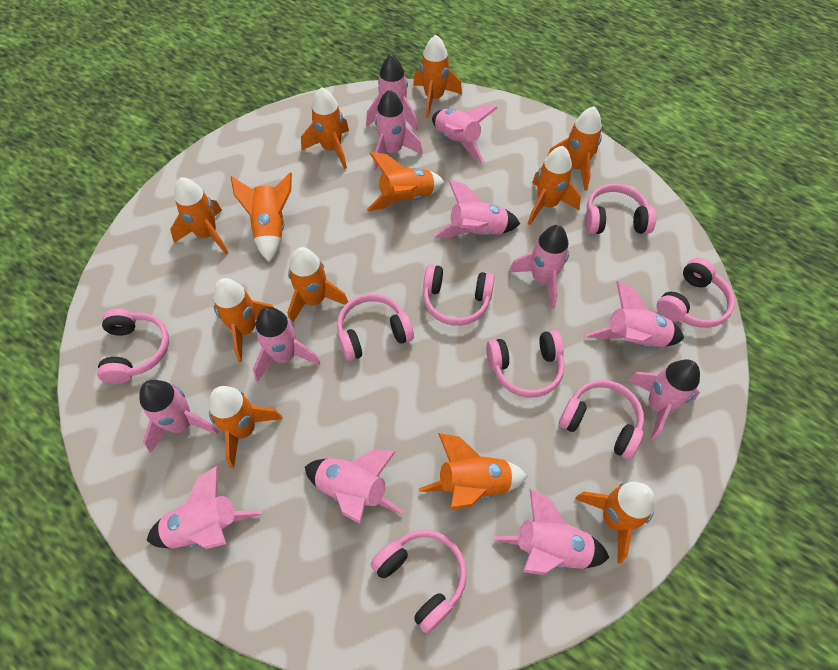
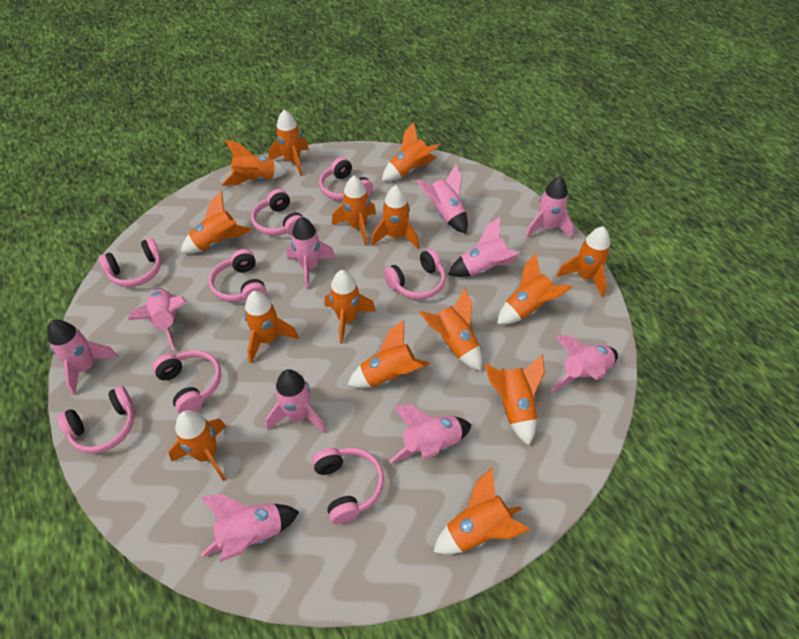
orange rocket: [170,177,228,254] [208,386,283,468] [213,278,274,362] [231,172,292,262] [287,247,348,322] [301,87,349,169] [367,152,445,211] [413,35,462,118] [419,433,527,510] [528,146,581,225] [547,106,602,191] [575,482,655,563] = 12 -> [169,410,226,481] [181,191,252,254] [222,140,288,186] [244,291,299,363] [268,110,309,176] [325,270,376,344] [332,176,376,246] [347,320,430,388] [371,185,419,249] [382,122,439,181] [420,288,482,371] [433,468,530,555] [484,354,545,446] [497,253,572,324] [557,226,610,297] = 15
pink rocket: [140,380,219,453] [147,465,261,549] [253,307,320,382] [305,449,403,524] [366,55,418,131] [373,90,423,170] [432,105,497,163] [434,179,520,237] [493,488,609,575] [508,225,569,308] [586,281,684,348] [627,360,700,441] = 12 -> [47,319,119,395] [128,288,186,350] [200,494,299,562] [266,369,326,433] [286,217,336,289] [389,405,471,463] [416,165,468,234] [448,217,520,277] [525,176,574,239] [551,335,618,391] = 10

